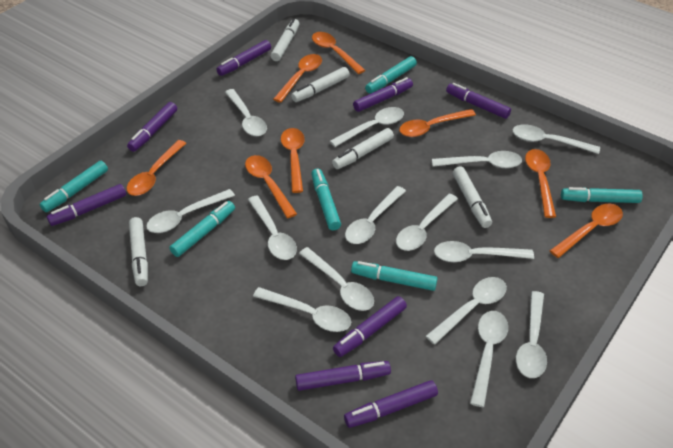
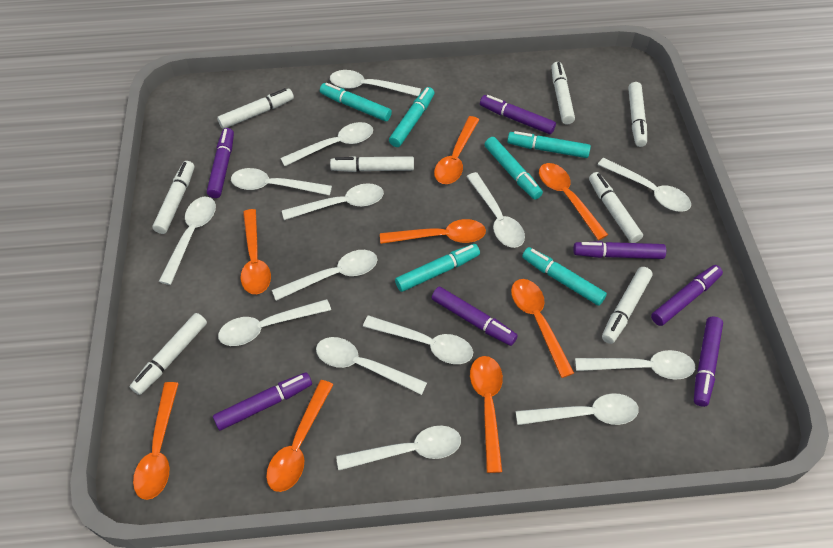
purple marker: [47,184,126,226] [127,102,177,152] [216,40,271,76] [295,361,391,391] [333,296,407,357] [344,380,438,428] [353,77,413,112] [446,83,511,119] = 8 -> [207,128,234,198] [213,372,312,431] [432,287,518,346] [480,95,556,134] [573,241,666,259] [651,265,723,326] [694,317,723,407] = 7
white marker: [129,217,148,286] [271,18,300,61] [291,67,350,102] [332,128,394,169] [453,166,492,228] = 5 -> [129,313,207,395] [152,161,194,234] [217,88,294,129] [330,156,414,172] [551,62,575,125] [589,172,643,243] [602,267,653,344] [628,82,647,147] = 8

